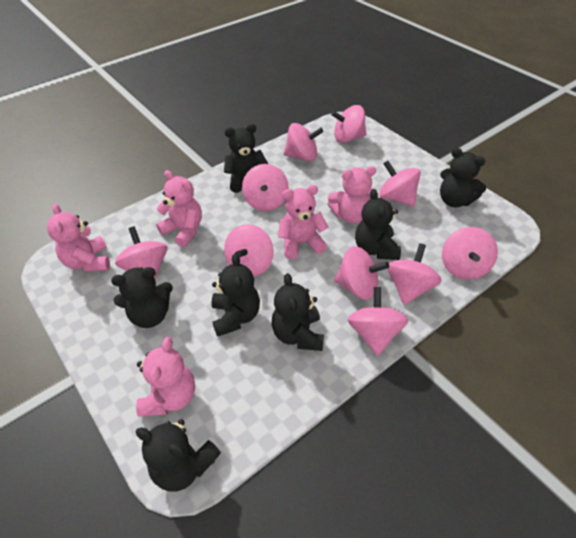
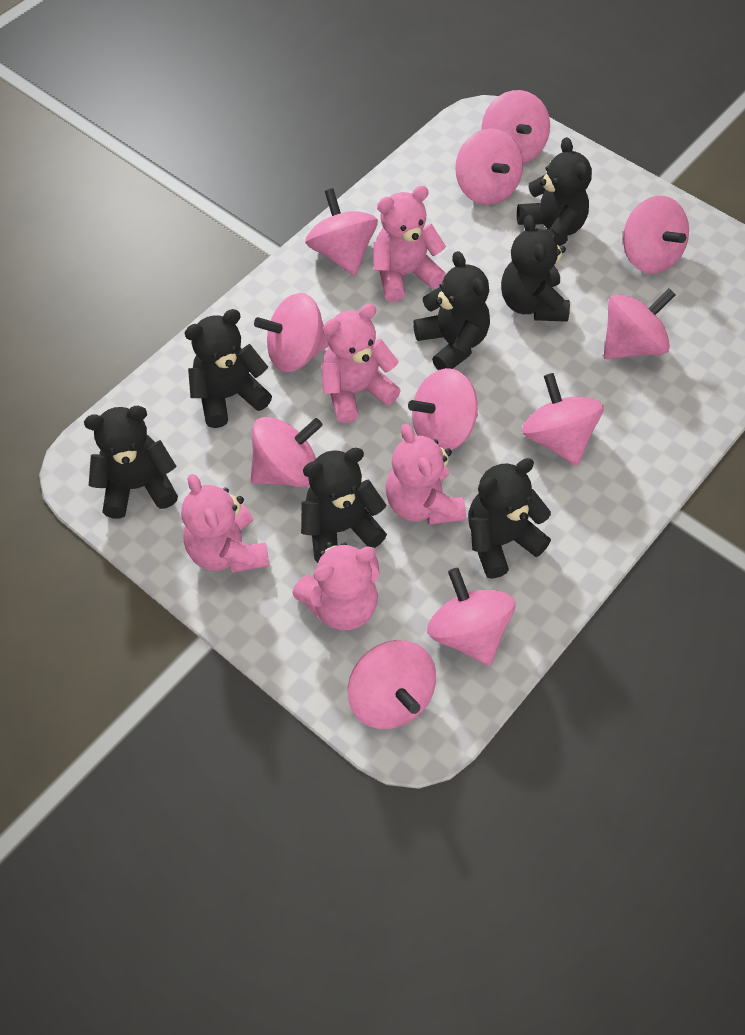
pink spinning top: [115,227,167,279] [224,224,274,276] [242,164,289,211] [283,123,324,161] [331,105,366,143] [334,246,389,300] [348,287,408,356] [379,161,421,207] [387,243,442,305] [442,227,498,280] = 10 -> [251,417,323,487] [254,293,329,372] [305,188,378,276] [348,640,436,729] [408,368,478,450] [427,568,515,666] [455,128,523,205] [482,90,550,164] [522,373,604,466] [604,289,675,359] [623,196,689,274] = 11

